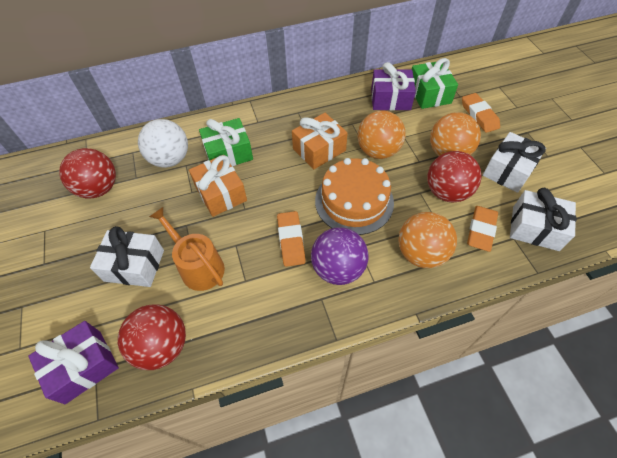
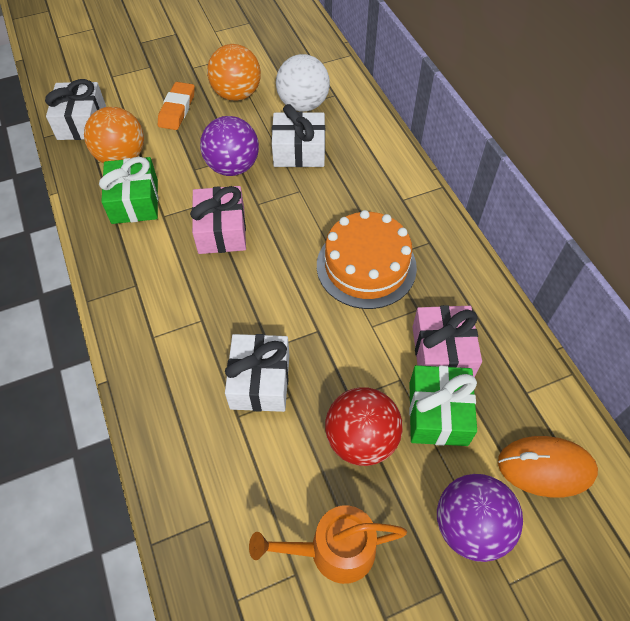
orange ball: [357,111,405,159] [398,212,457,268] [430,112,481,156] = 3 -> [84,107,144,163] [207,44,261,101] = 2
orange eraser: [277,211,306,267] [462,93,500,133] [467,206,498,252] = 3 -> [158,82,195,130] = 1
orange gift: [189,155,247,217] [292,113,348,169] = 2 -> none = 0
orange mouse: none = 0 -> [498,436,598,497] = 1
pink gift: none = 0 -> [190,186,246,254] [412,305,482,377] = 2
purple ball: [311,227,369,285] = 1 -> [200,116,259,176] [437,474,523,562] = 2
purple gift: [28,321,119,404] [371,62,416,111] = 2 -> none = 0
red ball: [59,148,116,198] [118,304,186,370] [427,151,481,202] = 3 -> [325,387,403,466] = 1

